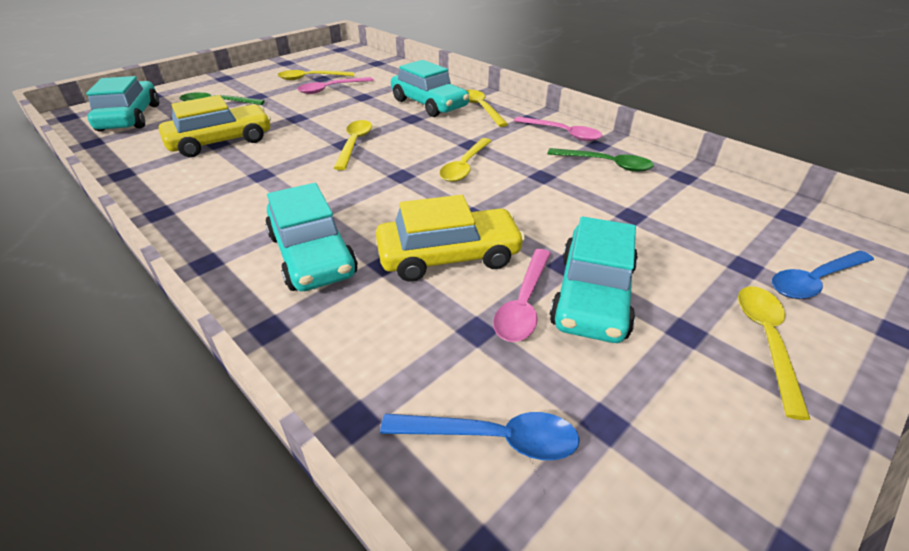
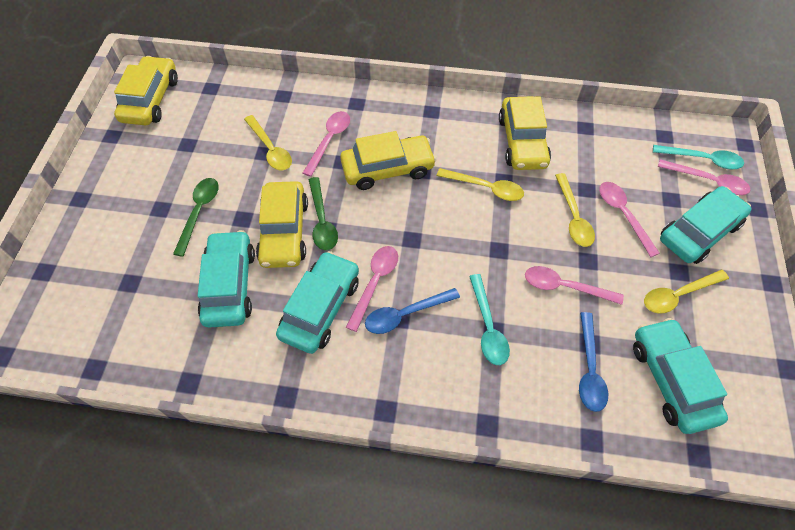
pink spoon: [297,77,374,94] [493,249,551,342] [514,117,602,141] = 3 -> [303,111,350,177] [346,246,398,332] [525,266,624,305] [599,182,660,257] [658,159,750,195] = 5
turquoise spoon: none = 0 -> [469,274,510,365] [653,145,744,170] = 2
yellow car: [159,95,271,157] [376,195,525,282] = 2 -> [114,56,178,125] [256,181,308,268] [340,131,436,190] [499,96,551,170] = 4
yellow spoon: [277,70,354,80] [334,120,372,170] [439,138,491,182] [466,90,508,127] [738,286,811,420] = 5 -> [244,115,292,170] [437,168,524,201] [555,173,595,247] [644,270,729,314] = 4

